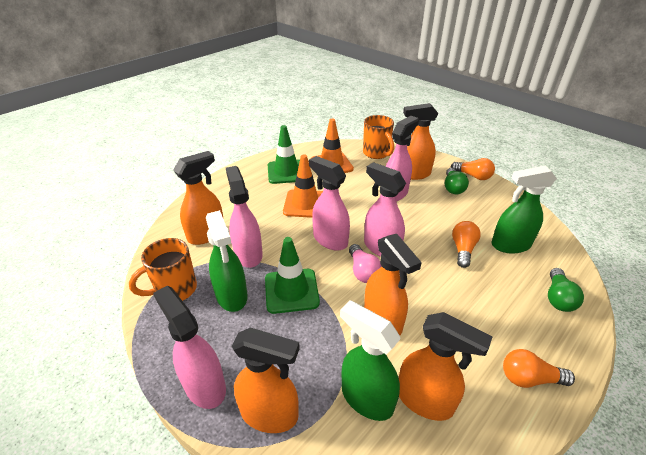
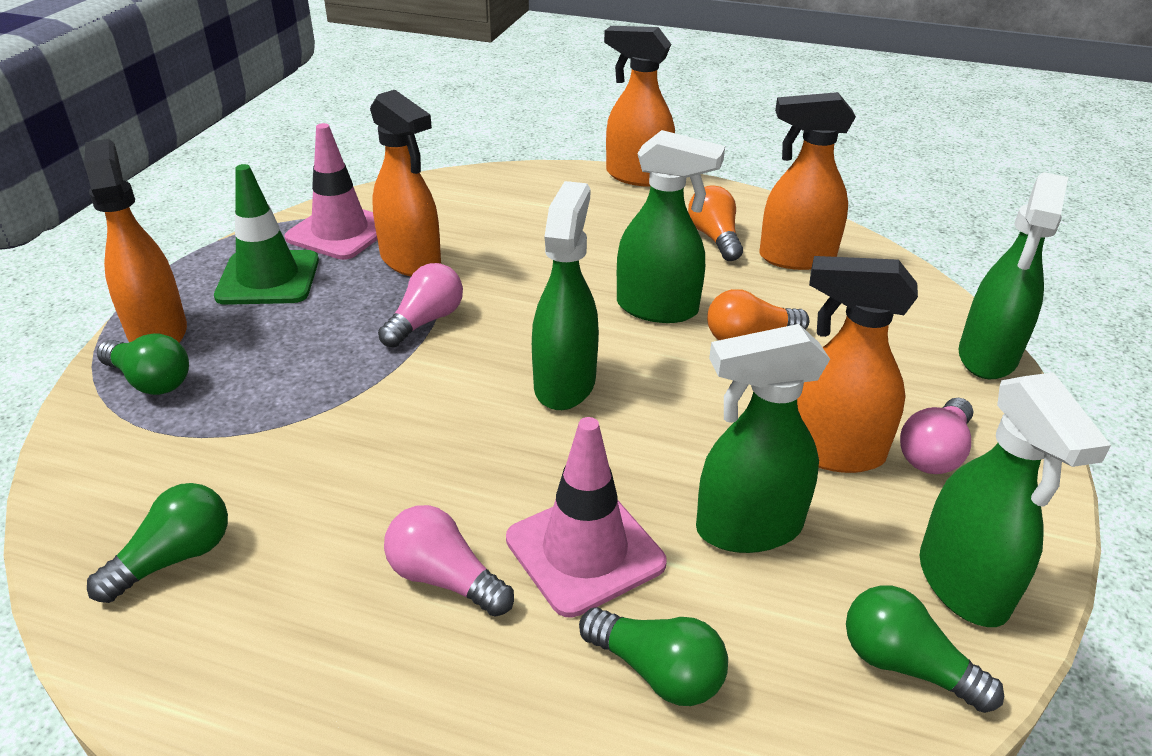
green light bulb: [445,168,469,194] [548,268,584,312] = 2 -> [87,483,228,603] [97,333,189,395] [579,607,728,706] [846,585,1004,713] = 4
green spray bottle: [206,210,248,312] [340,300,401,421] [492,166,557,254] = 3 -> [532,181,599,410] [617,130,725,323] [696,324,830,553] [920,372,1111,627] [959,172,1068,379] = 5
green traffic cone: [265,237,320,314] [268,125,300,184] = 2 -> [214,164,319,305] = 1
orange light bulb: [451,158,495,180] [452,221,481,268] [503,349,575,388] = 3 -> [688,185,743,261] [707,289,810,340] = 2
orange mug: [129,238,197,301] [363,115,394,159] = 2 -> none = 0
orange traffic cone: [283,154,323,218] [310,119,354,173] = 2 -> none = 0
pink light bulb: [349,244,381,283] = 1 -> [378,263,463,347] [384,505,514,617] [900,398,973,474] = 3
pink spray bottle: [153,286,226,409] [226,166,263,268] [309,156,350,251] [364,162,406,257] [386,116,419,202] = 5 -> none = 0
pink traffic cone: none = 0 -> [285,123,377,260] [506,417,667,618] = 2

